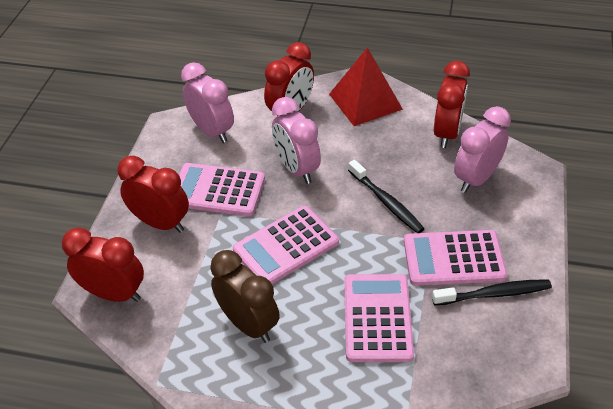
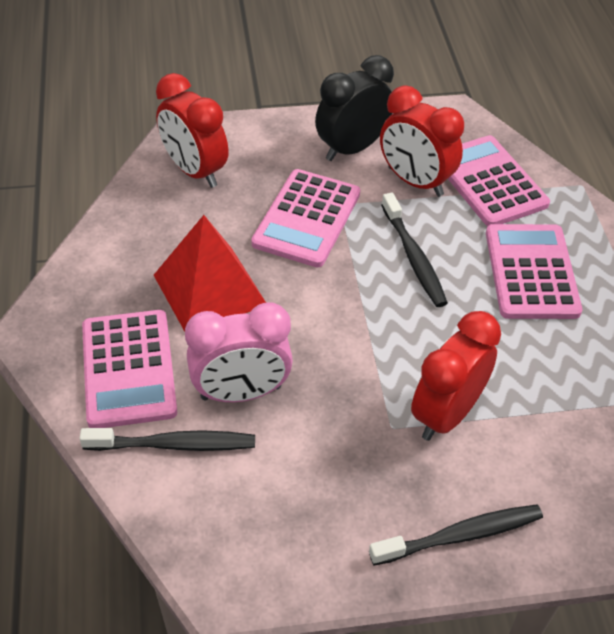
black clock: none = 0 -> [315,55,394,161] = 1
black toothbrush: [348,160,425,233] [432,279,552,306] = 2 -> [79,428,255,451] [369,504,543,566] [381,193,448,307] = 3
brown clock: [210,250,280,343] = 1 -> none = 0
pink clock: [181,62,234,143] [272,97,321,184] [454,106,511,193] = 3 -> [185,302,293,402] = 1
red clock: [62,228,144,302] [117,156,189,233] [264,42,314,116] [434,61,470,148] = 4 -> [156,73,229,188] [380,85,464,197] [411,311,501,441] = 3

